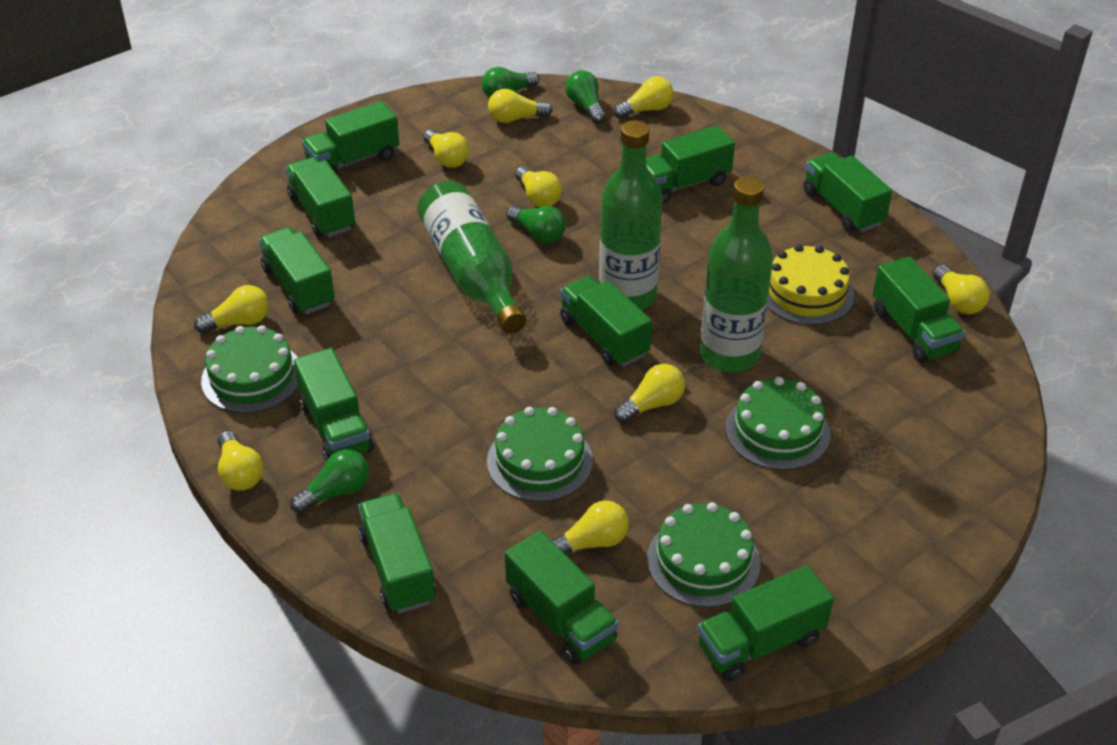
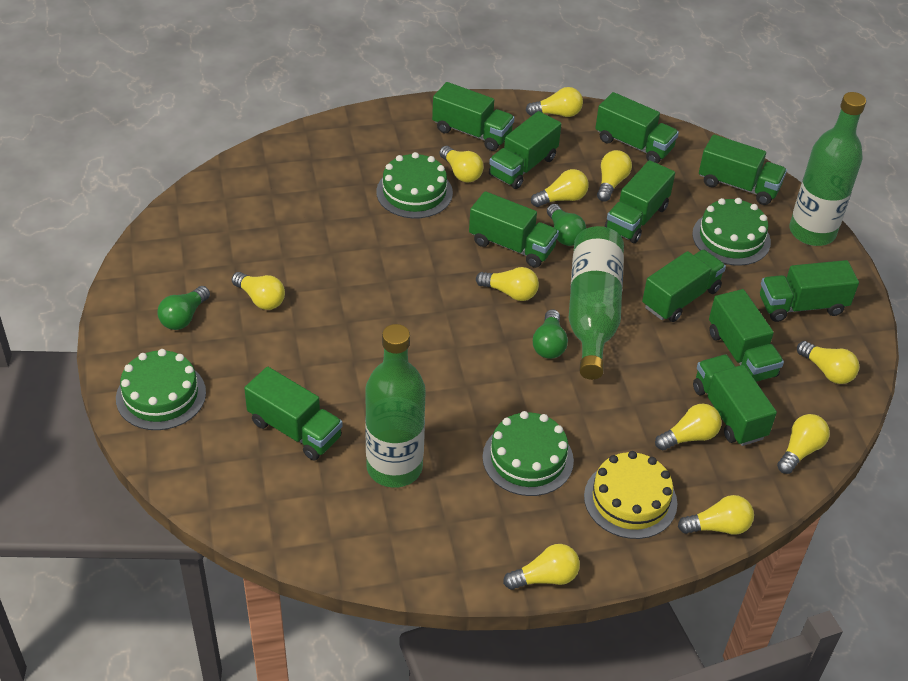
green light bulb: [290,450,369,513] [482,67,539,98] [506,206,566,243] [565,70,606,124] = 4 -> [157,286,210,330] [533,309,568,359] [547,204,586,246] = 3
yellow light bulb: [194,285,269,333] [218,431,264,491] [424,129,469,168] [488,89,553,123] [515,166,562,207] [552,500,629,555] [613,76,674,119] [614,364,685,423] [933,265,989,314] = 9 -> [232,272,285,310] [439,146,483,182] [476,267,539,301] [503,544,580,590] [526,87,583,117] [531,169,589,207] [597,150,632,202] [655,403,722,450] [678,495,754,534] [777,414,830,474] [797,341,859,384] = 11

